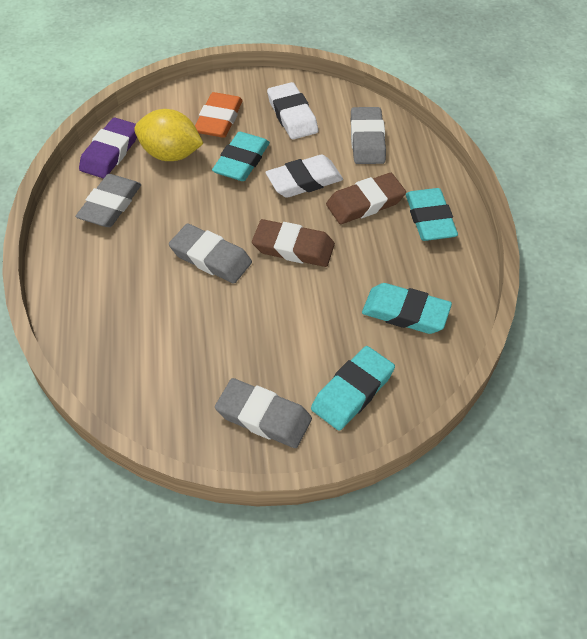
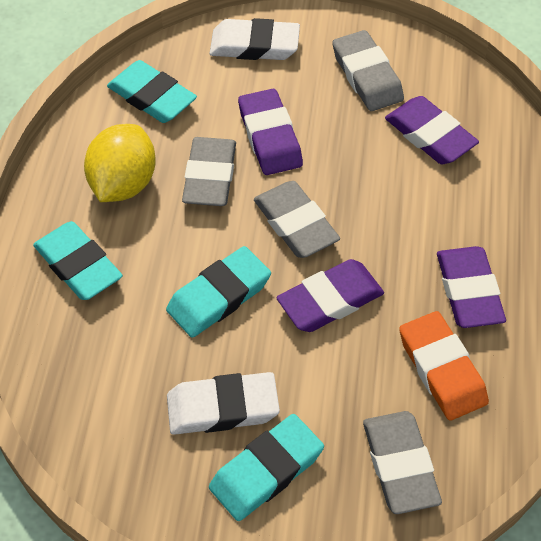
brown eraser: [252,219,335,267] [326,173,406,224] = 2 -> none = 0
purple eraser: [79,117,137,179] = 1 -> [238,89,303,175] [276,259,384,332] [385,96,479,164] [437,246,506,328] = 4

